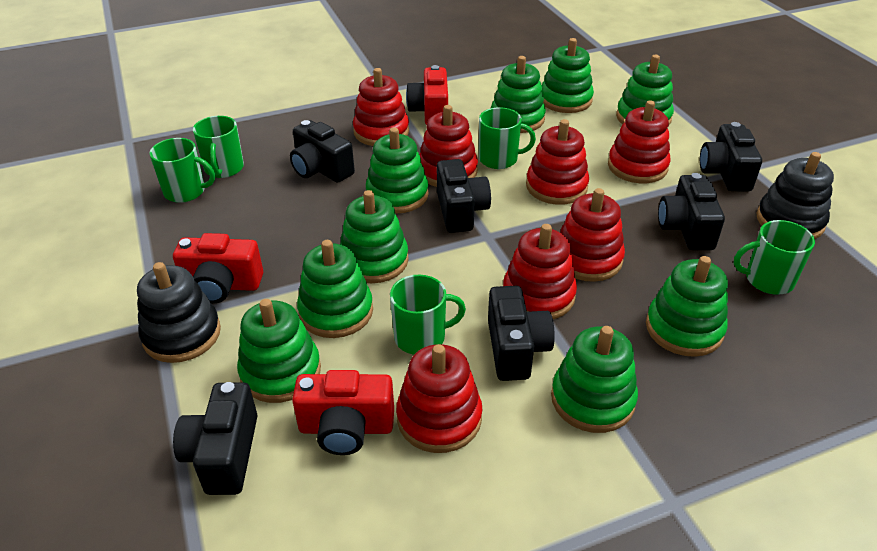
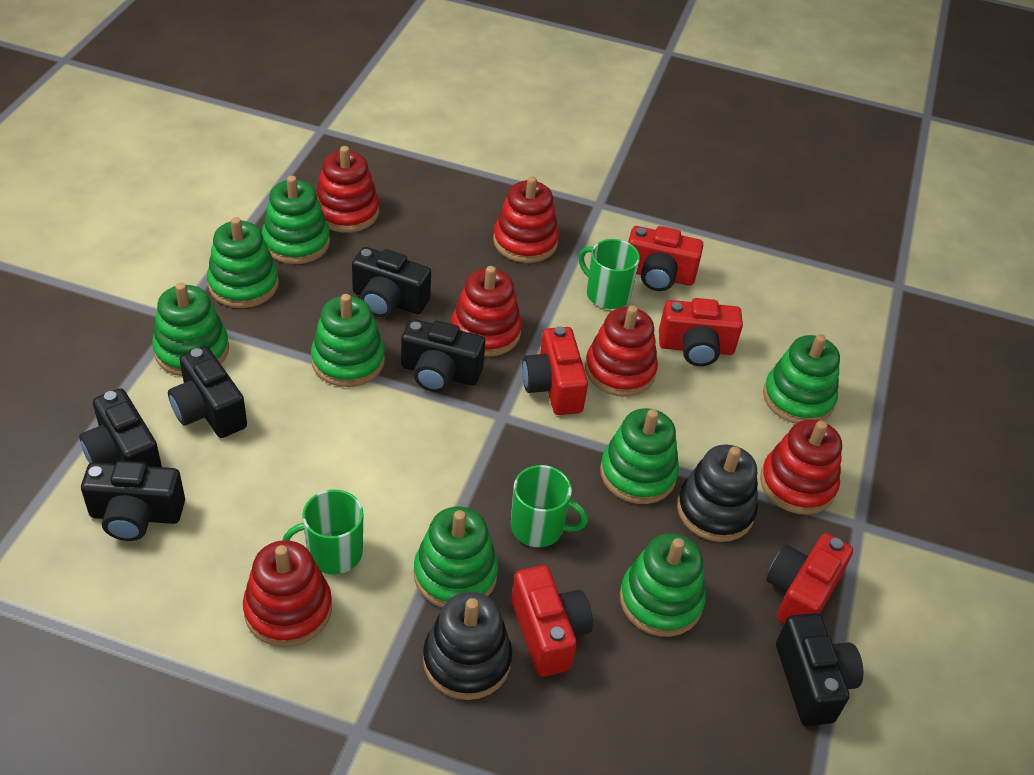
green mug: [149,138,215,203] [193,116,244,178] [390,275,466,355] [479,107,536,169] [734,220,815,295] = 5 -> [283,489,363,574] [511,465,588,547] [579,239,640,309] = 3
green stacking toy: [237,299,321,403] [297,240,373,338] [340,190,409,283] [366,127,429,214] [491,56,546,133] [541,38,594,113] [551,326,638,433] [616,55,674,125] [646,256,728,357] = 9 -> [152,283,229,376] [207,217,279,308] [262,176,330,264] [311,294,385,387] [414,506,498,608] [600,408,679,504] [620,534,706,637] [763,334,840,424] = 8
red camera: [173,233,263,303] [292,370,394,455] [406,65,448,125] = 3 -> [511,565,593,677] [522,326,588,415] [628,226,703,291] [659,298,743,366] [766,533,853,624] = 5
red stacking toy: [353,68,409,146] [396,344,482,453] [419,105,478,187] [503,224,577,319] [526,119,589,205] [560,188,625,282] [608,100,670,183] = 7 -> [243,540,332,647] [316,146,379,233] [451,266,522,357] [493,176,559,263] [585,305,658,397] [760,419,842,514] = 6

